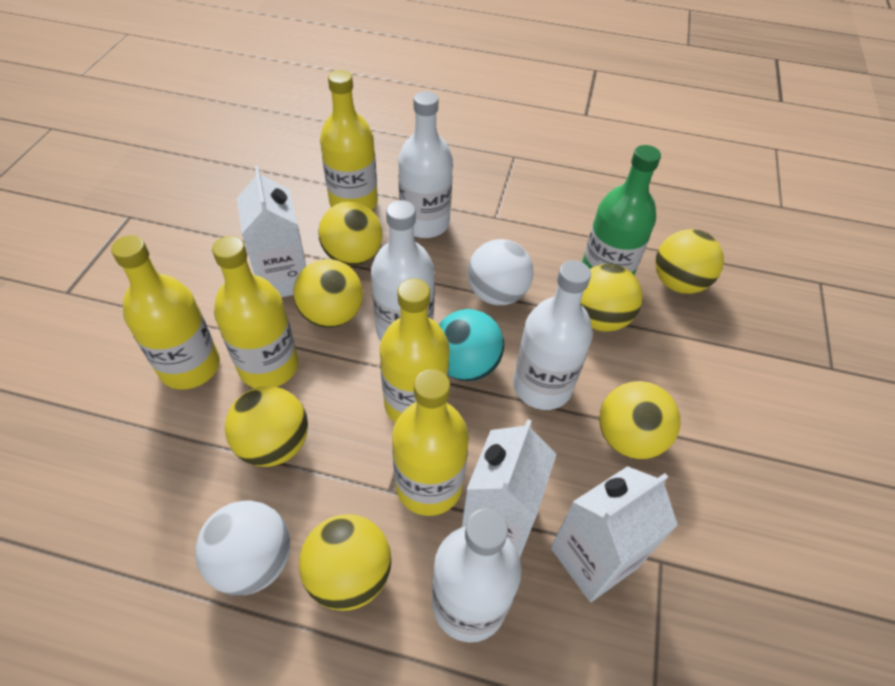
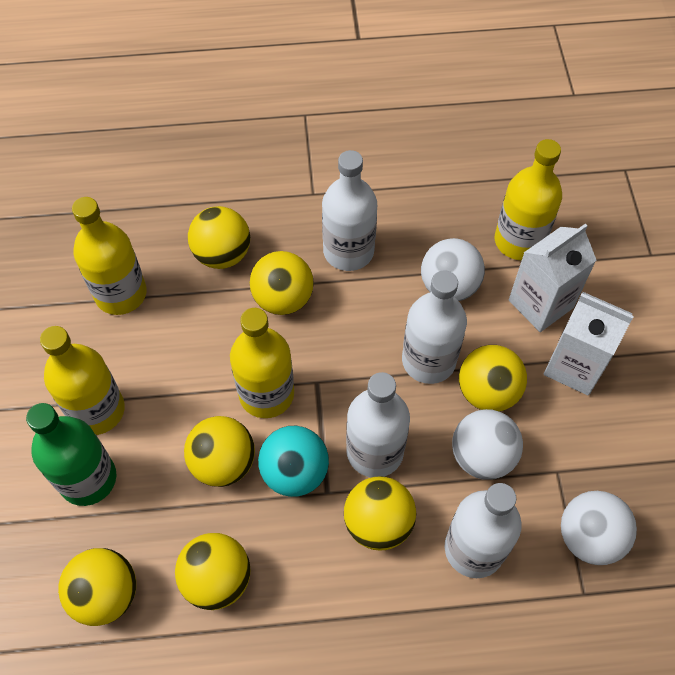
white ball: [195,500,290,595] [467,239,534,305] = 2 -> [421,238,485,301] [452,409,523,480] [561,491,637,565] = 3
white carton: [237,166,306,297] [462,419,557,558] [551,466,678,602] = 3 -> [509,224,597,332] [544,292,634,396] = 2
yellow bottle: [111,235,220,390] [212,236,298,388] [320,70,378,210] [380,279,450,423] [392,369,469,516] = 5 -> [40,326,125,435] [72,197,147,315] [230,308,294,418] [495,139,562,260] = 4

